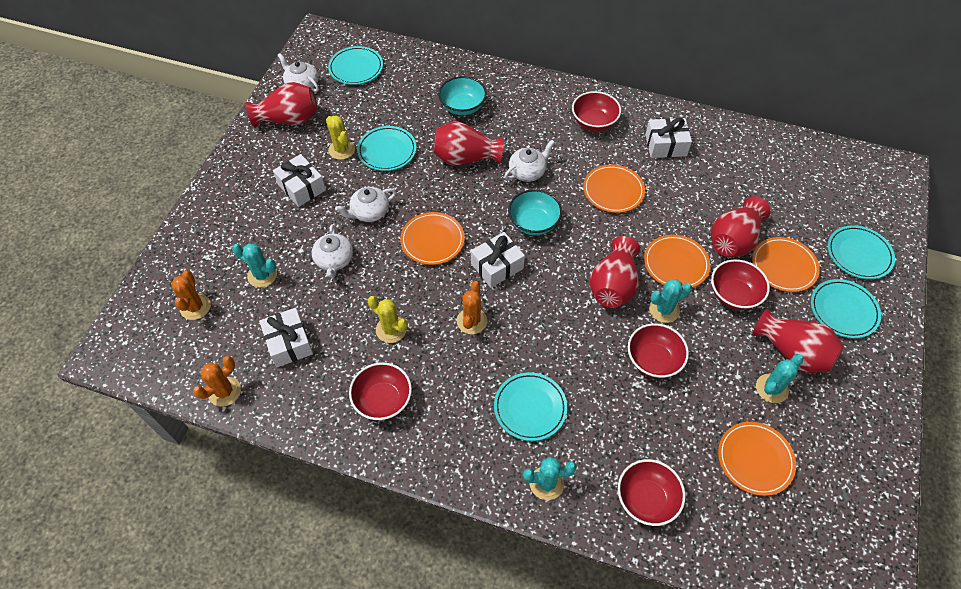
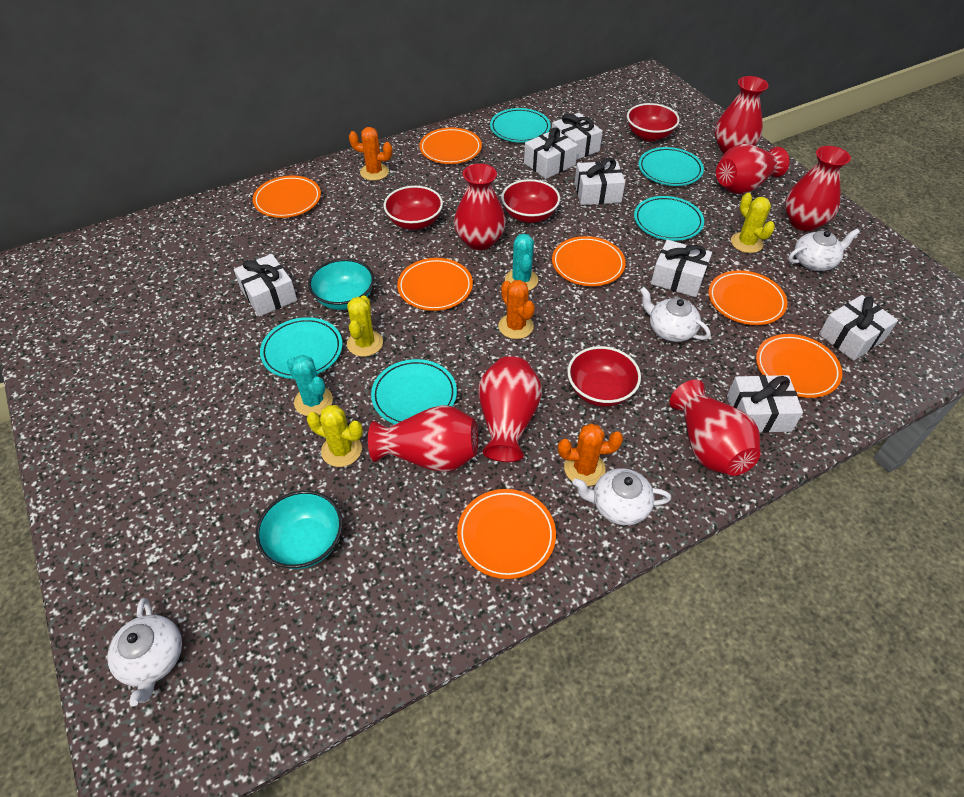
orange plate: [400,212,465,265] [583,164,645,213] [644,235,710,288] [718,422,796,496] [752,237,820,292] = 5 -> [253,176,321,218] [397,258,473,311] [419,127,482,164] [457,489,556,579] [552,236,626,286] [708,270,787,325] [756,334,842,398] = 7
red bowl: [349,362,412,420] [572,91,621,131] [618,459,686,526] [628,323,689,378] [711,259,770,310] = 5 -> [384,186,443,230] [501,179,560,223] [567,346,641,407] [627,103,680,141] = 4
red vase: [246,82,317,128] [434,121,504,165] [590,236,640,308] [711,196,771,257] [753,308,844,373] = 5 -> [368,405,478,472] [454,164,506,250] [478,356,542,462] [670,380,760,476] [715,76,768,154] [716,144,790,194] [785,146,851,231] = 7
turquoise cactus: [232,243,277,288] [523,457,577,500] [649,279,692,323] [756,354,804,403] = 4 -> [286,355,333,416] [505,234,538,291] = 2
white gift: [259,308,313,367] [273,154,326,207] [471,232,525,288] [645,118,692,158] = 4 -> [234,254,297,317] [524,127,578,179] [552,113,603,160] [575,158,625,205] [651,240,712,297] [727,375,803,433] [819,295,898,361] = 7
yellow cactus: [326,115,355,160] [368,296,408,343] = 2 -> [307,405,363,467] [347,295,383,357] [731,193,775,253] = 3

